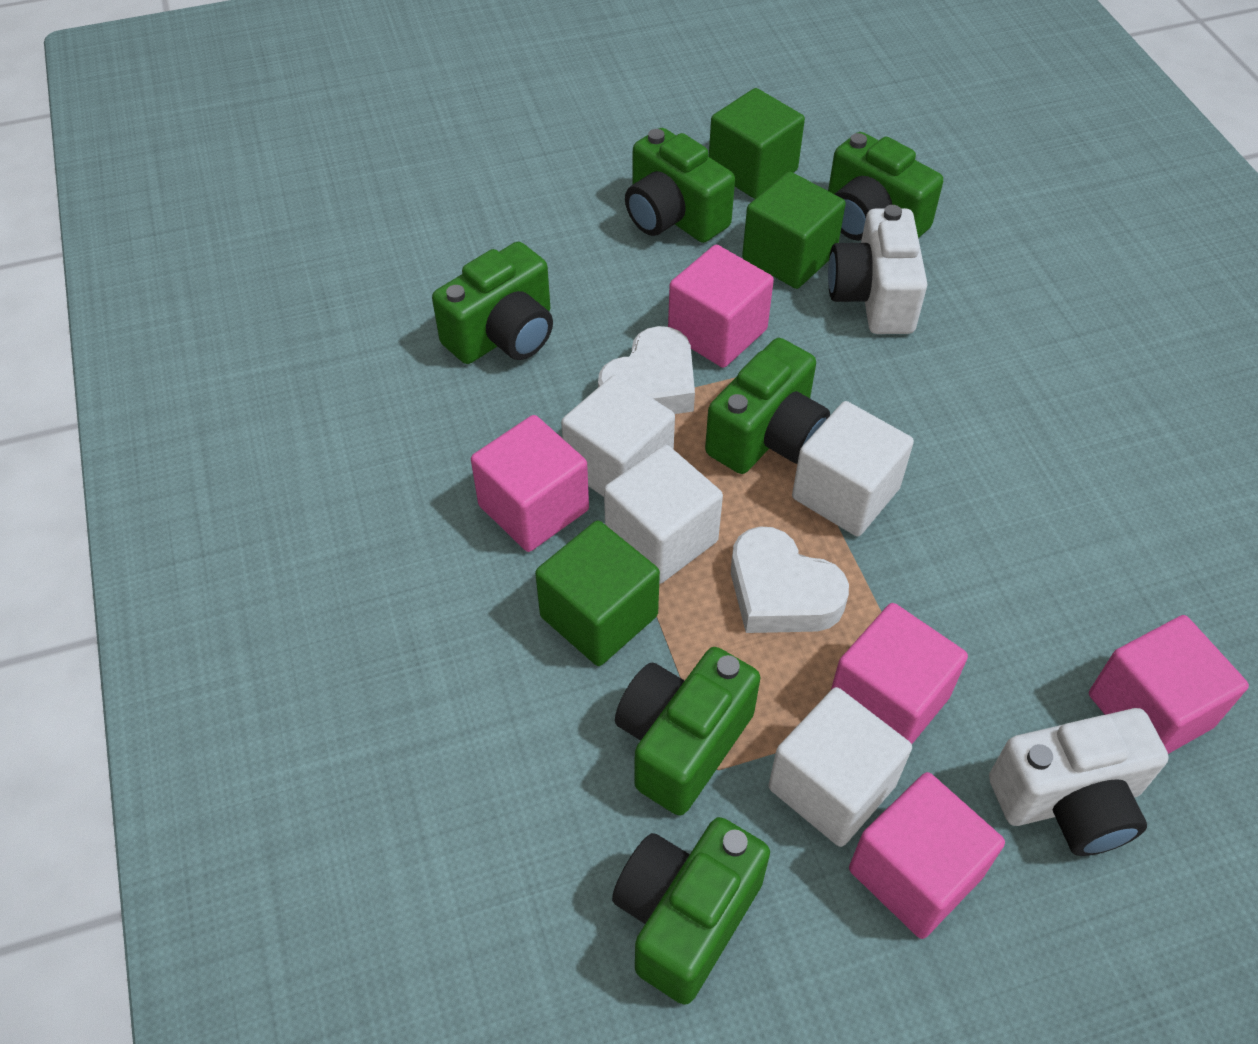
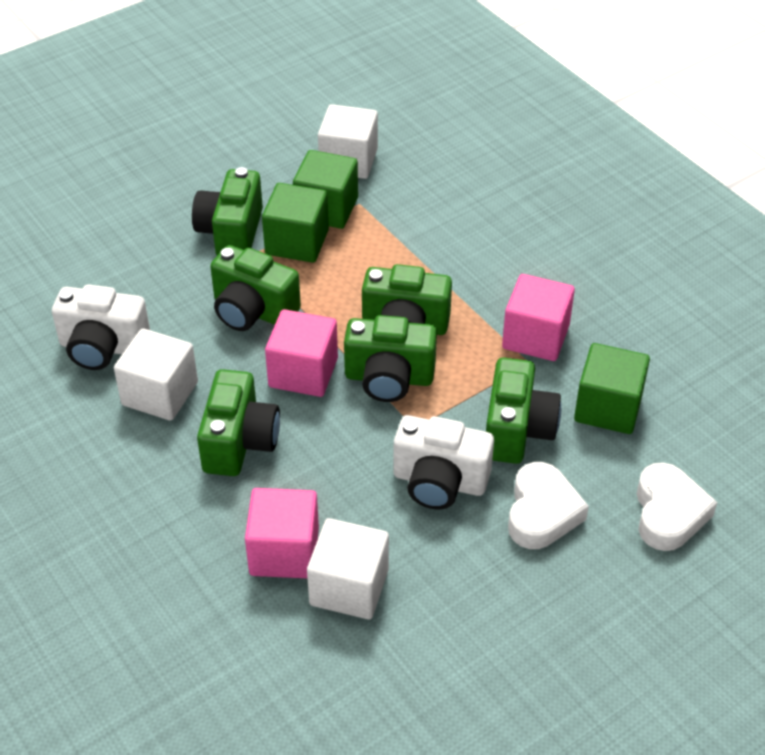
pink cube: [471,415,589,552] [668,245,774,368] [831,603,968,744] [849,772,1005,939] [1089,615,1249,754] = 5 -> [245,488,319,578] [265,309,338,397] [502,274,575,361] = 3
white cube: [561,375,675,497] [604,445,723,584] [769,687,912,847] [792,401,914,536] = 4 -> [114,328,198,421] [307,518,389,619] [318,104,378,179] = 3

